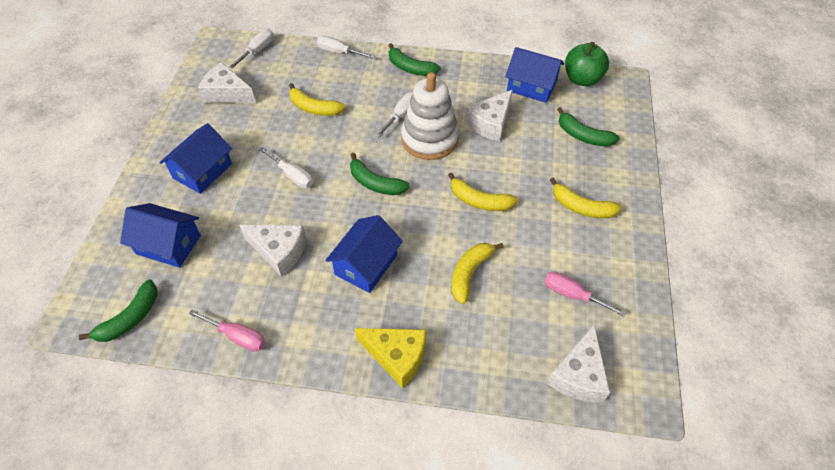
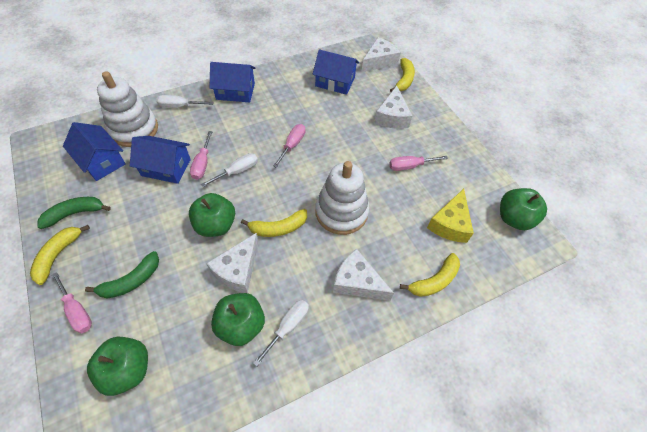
green apple: [565,42,609,86] = 1 -> [87,337,148,396] [189,193,235,237] [211,293,265,346] [500,188,547,230] = 4
green banana: [79,279,158,342] [350,153,410,195] [388,43,441,76] [557,107,620,147] = 4 -> [37,197,111,229] [85,251,159,299] = 2
pink screwdriver: [189,309,265,352] [544,271,626,316] = 2 -> [52,272,92,333] [190,131,213,180] [273,124,305,168] [389,156,448,171] = 4
white screwdriver: [229,29,273,69] [259,147,313,188] [317,36,375,59] [376,92,413,138] = 4 -> [156,95,213,108] [201,153,258,187] [253,300,309,366] = 3
white stacking toy: [401,72,459,160] = 1 -> [97,71,158,147] [315,161,369,235] = 2

